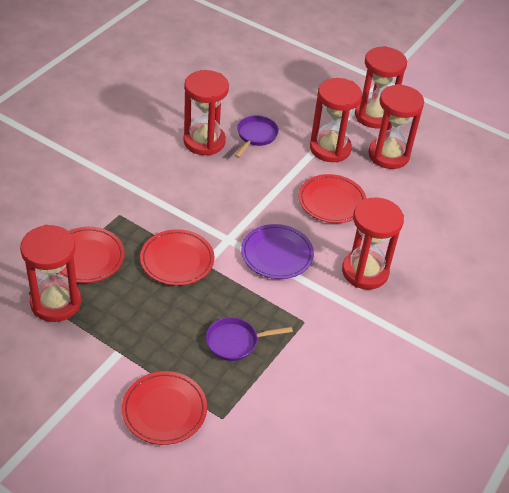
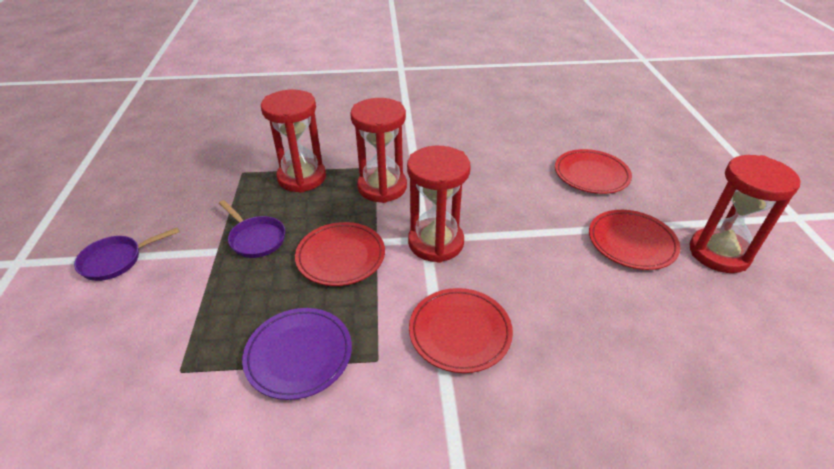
red hourglass: [20,225,81,322] [183,70,229,156] [310,78,362,163] [342,197,404,290] [355,46,407,128] [368,84,424,169] = 6 -> [261,90,326,193] [350,98,407,203] [407,146,471,263] [689,155,800,273] = 4

